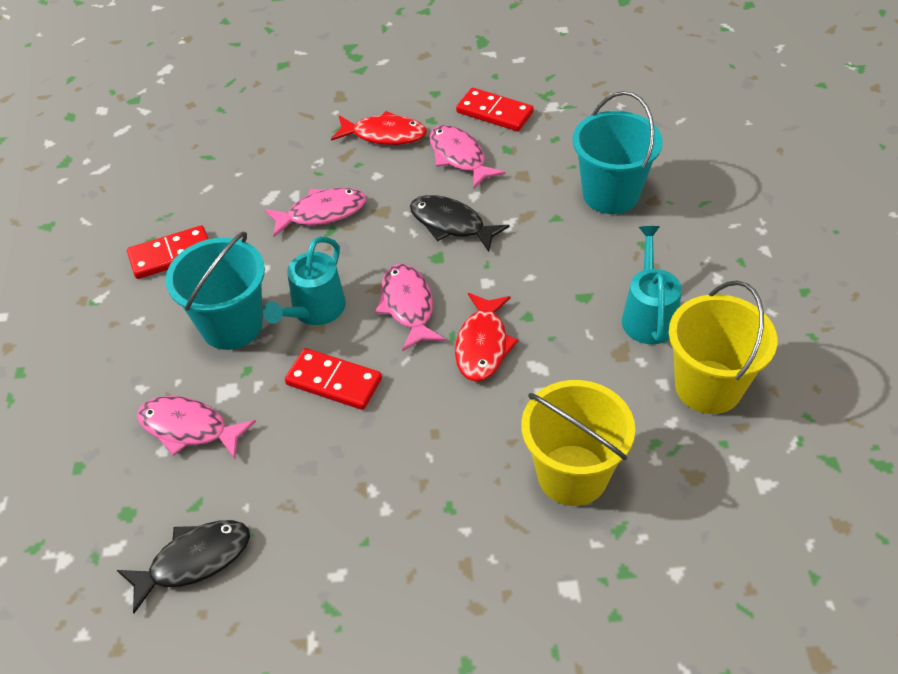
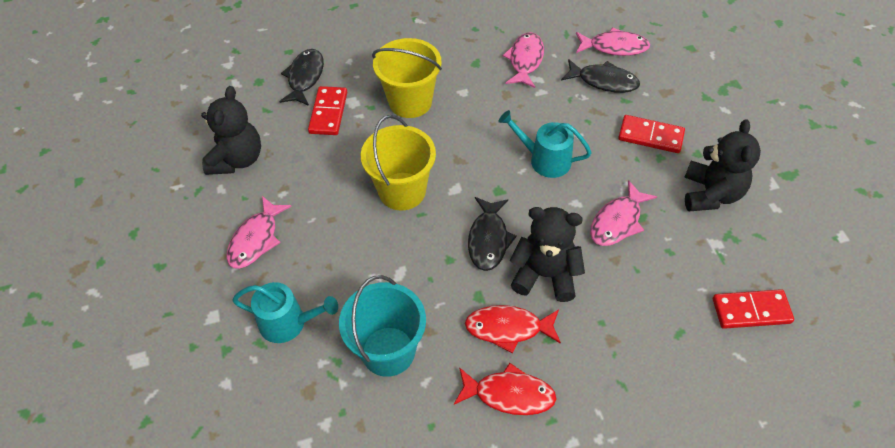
black fish: [117,520,250,613] [410,195,509,252] = 2 -> [279,49,324,106] [468,197,517,271] [561,59,640,93] = 3
black teddy bear: none = 0 -> [201,86,261,175] [510,207,585,302] [684,119,761,211] = 3
turquoise bucket: [166,232,265,350] [572,91,663,214] = 2 -> [339,275,426,377] = 1

